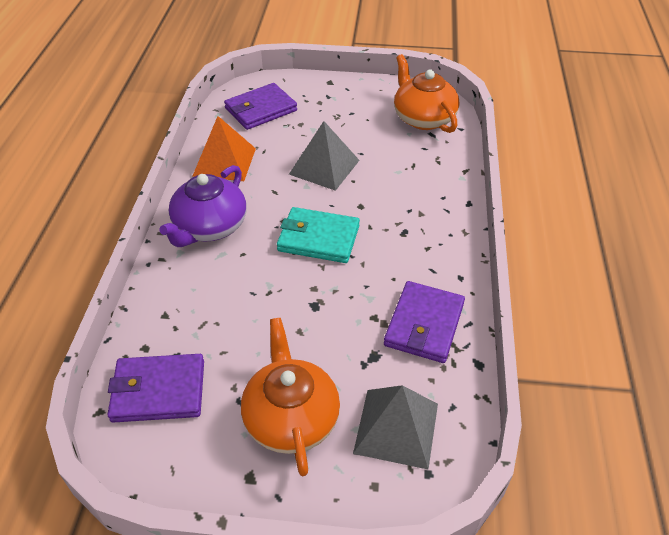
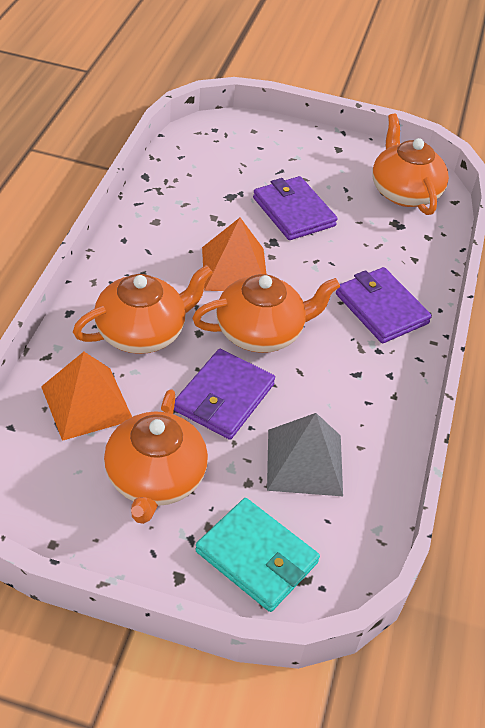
grey pyramid: [289,121,360,191] [353,385,438,469] = 2 -> [267,413,343,496] = 1
orange pyramid: [193,116,256,181] = 1 -> [41,352,132,441] [202,218,266,291] = 2
orange teapot: [241,318,340,476] [394,54,459,133] = 2 -> [73,265,213,354] [104,389,208,524] [192,274,340,353] [372,114,449,215] = 4
purple teapot: [159,165,246,247] = 1 -> none = 0

